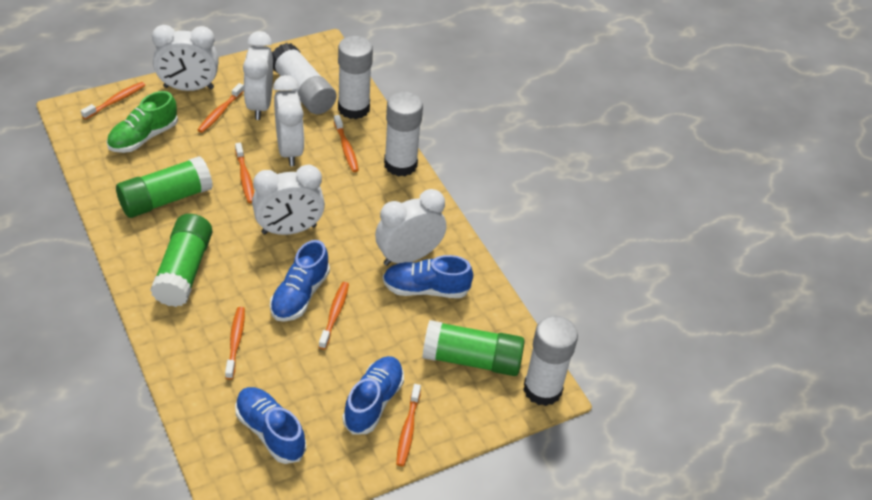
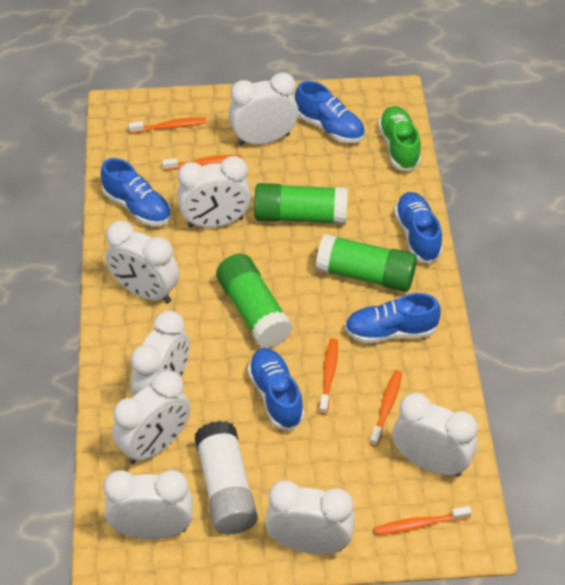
blue shoe: [235,387,306,464] [270,240,330,322] [342,356,404,435] [383,255,473,298] = 4 -> [101,158,171,226] [248,348,305,430] [295,81,365,143] [345,293,441,343] [394,192,443,264] = 5
orange toothbrush: [81,82,145,120] [198,83,244,133] [225,307,245,380] [235,143,254,203] [319,282,349,350] [334,115,359,172] [396,384,421,466] = 7 -> [128,117,206,134] [162,155,242,171] [319,338,338,415] [370,370,402,447] [374,506,472,535] = 5
white clock: [152,25,219,91] [243,31,273,120] [252,164,325,235] [273,75,304,166] [375,189,446,266] = 5 -> [103,470,193,539] [105,221,179,303] [112,370,191,464] [130,310,190,396] [177,156,251,228] [229,72,299,146] [265,480,355,554] [393,393,478,477] = 8
white glue stick: [272,43,336,114] [338,36,373,119] [384,91,423,177] [523,316,578,406] = 4 -> [195,421,258,534] = 1

